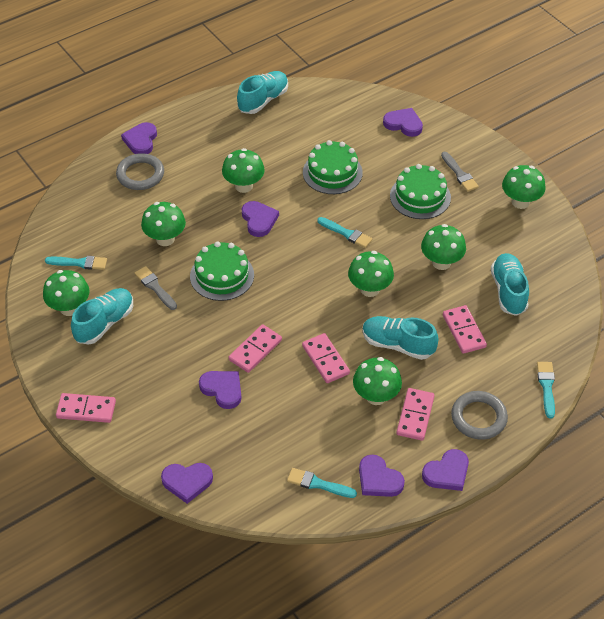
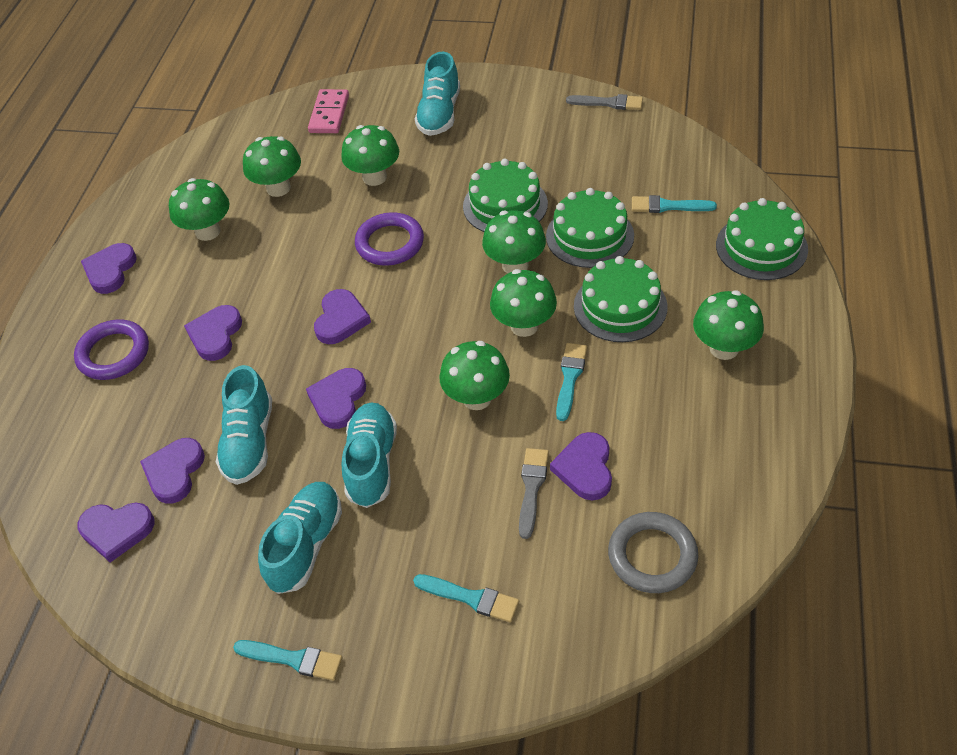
green cake: [190,241,254,301] [303,140,363,194] [390,164,451,219] = 3 -> [463,159,548,232] [546,188,634,268] [574,256,667,342] [716,198,808,280] = 4
grey ring: [116,153,164,190] [451,391,508,440] = 2 -> [608,512,698,593] = 1
pink domino: [56,393,116,423] [229,324,282,373] [302,333,350,383] [397,388,435,441] [443,305,487,354] = 5 -> [308,89,349,133] = 1
purple ring: none = 0 -> [74,320,149,380] [355,212,424,266] = 2

